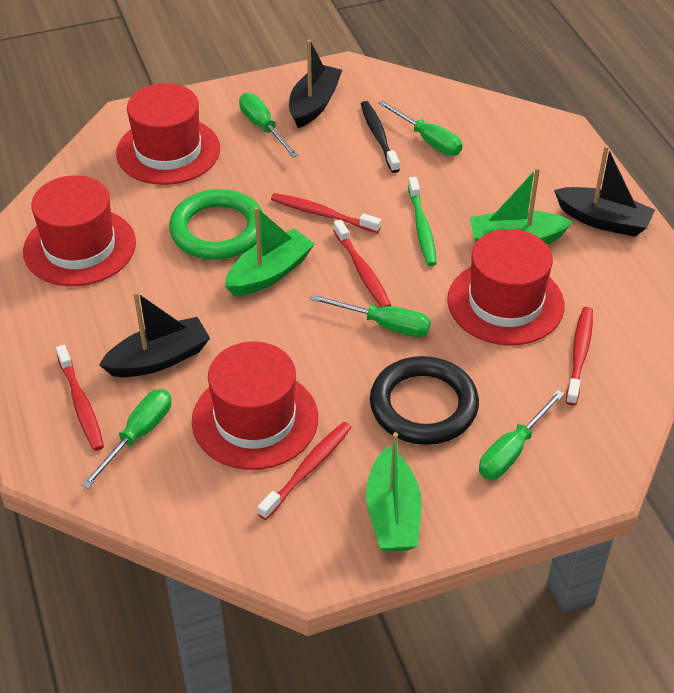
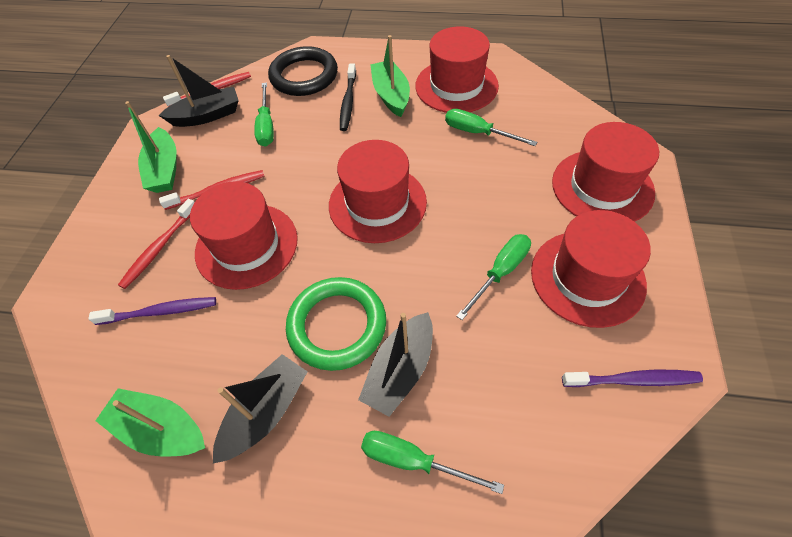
green screwdriver: [81,389,171,488] [239,93,298,158] [310,294,431,337] [378,100,462,156] [479,390,564,479] = 5 -> [254,83,274,147] [361,431,504,494] [445,109,537,146] [456,234,531,320] = 4
green toothbrush: [408,177,437,266] = 1 -> none = 0
purple toothbrush: none = 0 -> [88,297,216,325] [562,369,703,387] = 2
red hat: [23,175,136,286] [116,83,220,185] [192,342,318,470] [447,229,565,346] = 4 -> [190,181,298,290] [329,140,427,243] [415,26,499,113] [531,210,651,328] [552,122,659,222] = 5
red toothbrush: [56,345,104,451] [258,422,352,520] [271,193,381,233] [333,220,391,307] [566,307,593,405] = 5 -> [118,199,195,289] [159,170,264,210] [163,72,251,107] = 3

